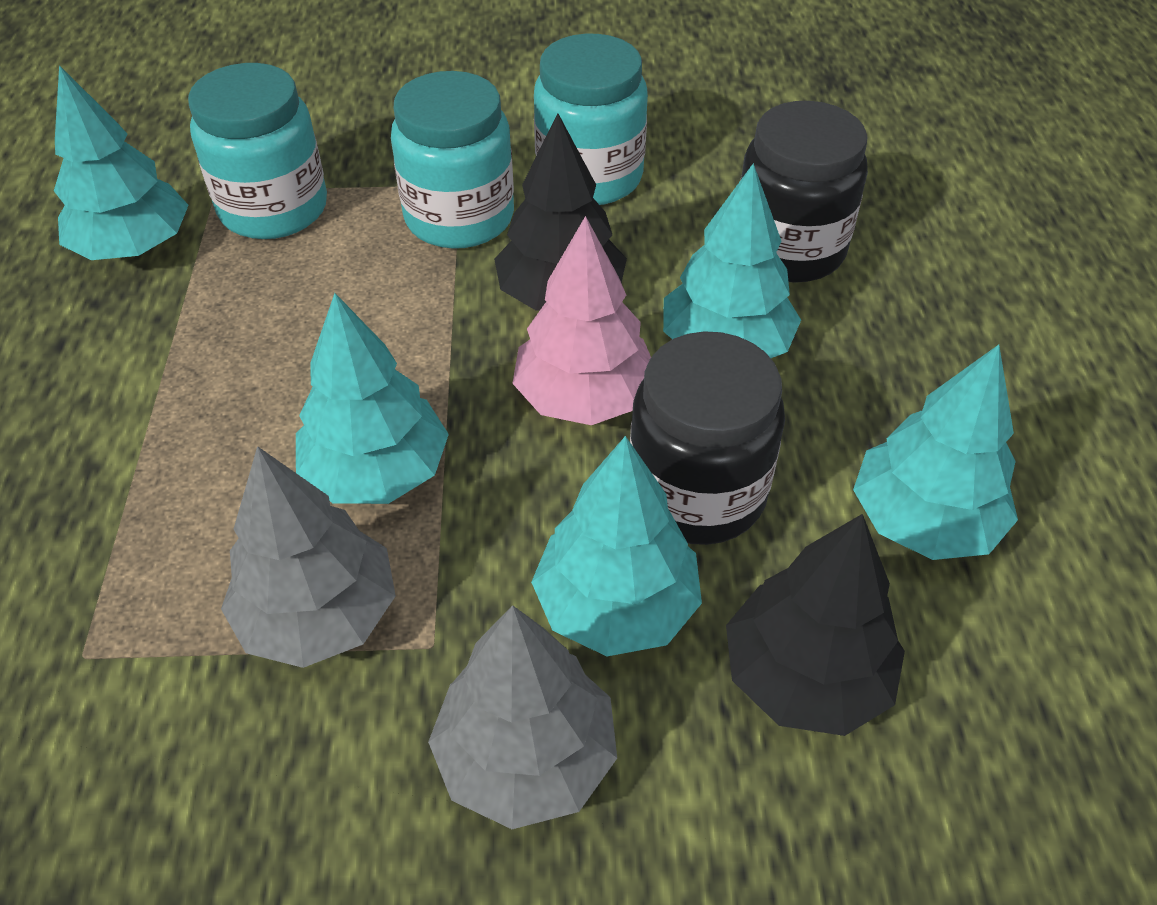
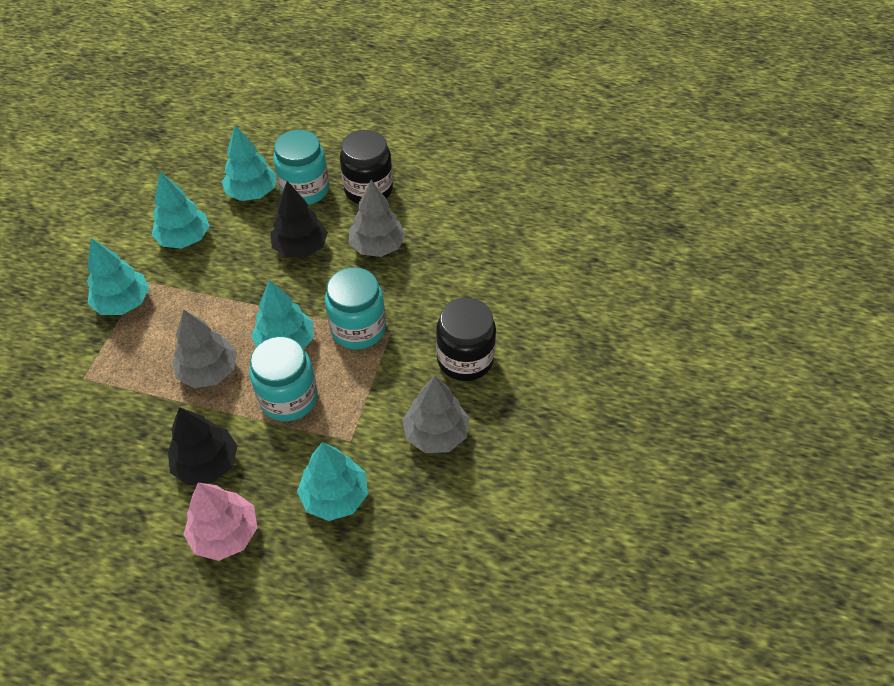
grey tree: [221,446,396,668] [428,605,617,829] = 2 -> [172,309,237,388] [349,180,406,257] [402,376,469,453] = 3

